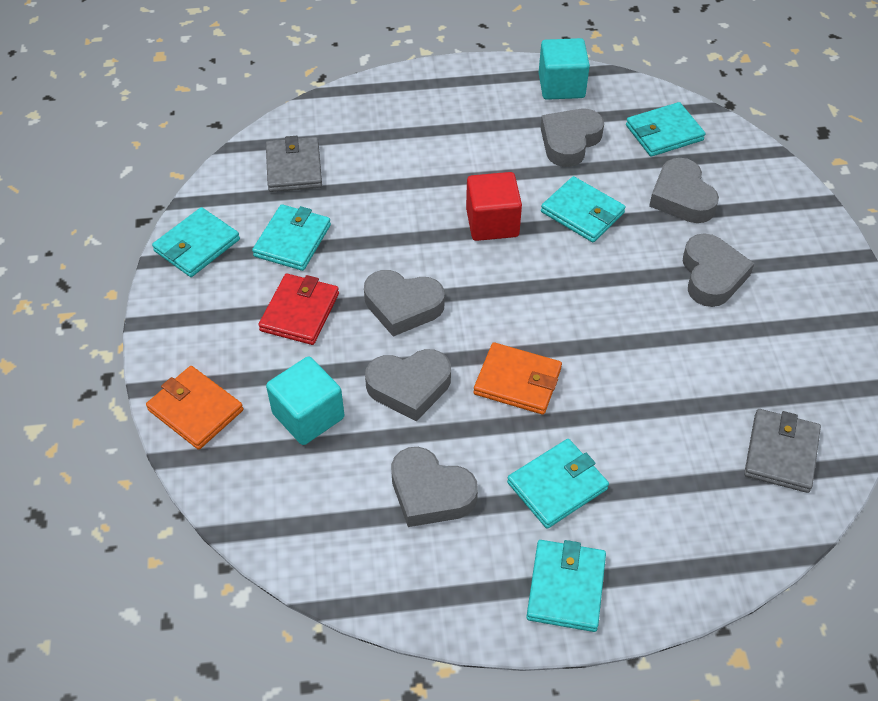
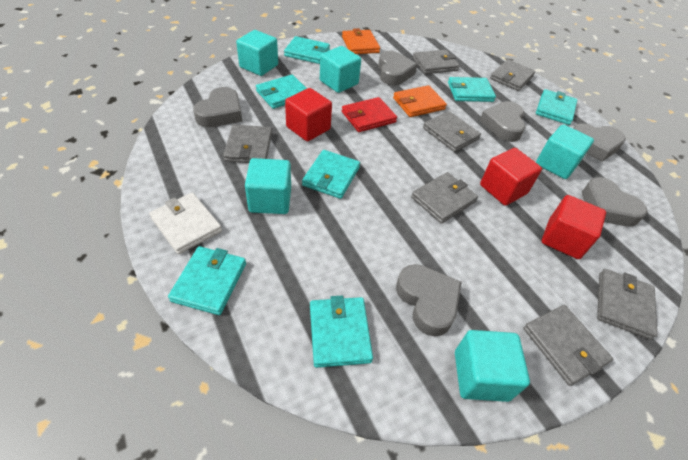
grey wallet: [266,136,322,192] [744,409,821,493] = 2 -> [223,124,272,163] [411,172,478,224] [413,50,460,74] [423,111,481,152] [490,60,535,91] [523,305,613,386] [597,269,657,340] = 7
red cube: [466,172,522,241] = 1 -> [285,88,332,141] [480,148,542,206] [542,195,606,259] = 3
turquoise cube: [266,357,344,445] [539,38,590,100] = 2 -> [236,30,278,76] [245,158,291,214] [320,46,361,93] [455,330,530,402] [536,124,594,179] = 5
turquoise wallet: [152,207,240,277] [252,204,331,271] [507,439,609,529] [526,540,606,632] [541,176,626,242] [626,102,705,157] = 6 -> [168,246,246,315] [256,75,307,109] [284,36,330,64] [302,150,360,199] [310,296,373,368] [448,77,496,102] [536,89,577,125] = 7
white wallet: none = 0 -> [149,193,222,254] = 1

